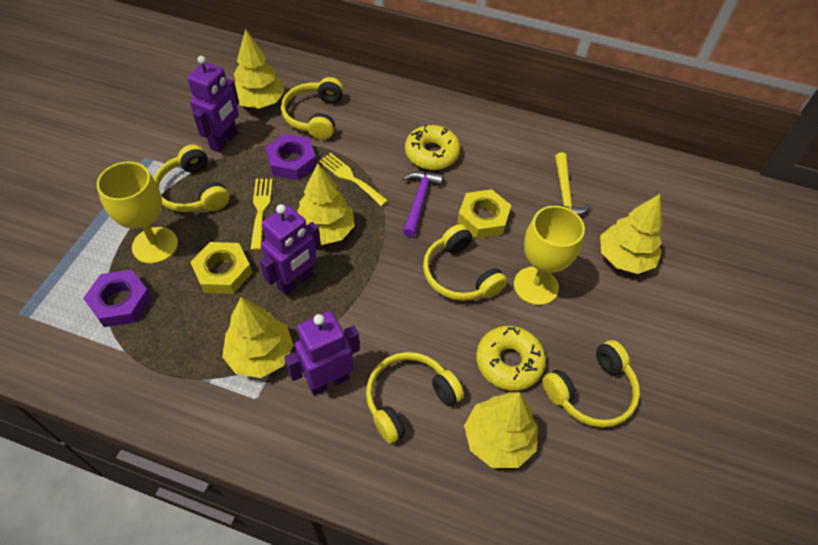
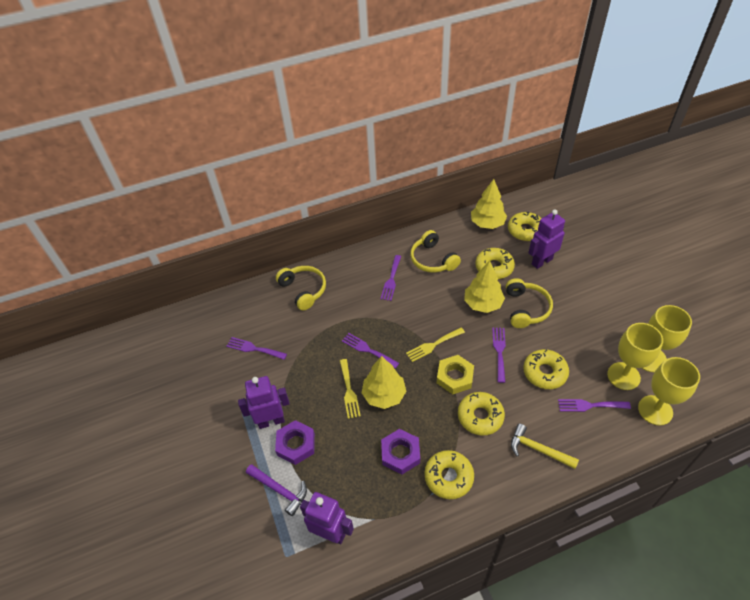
purple fork: none = 0 -> [226,337,287,360] [342,333,399,369] [380,255,401,301] [492,328,506,383] [558,399,631,412] = 5
yellow donut: [405,124,460,170] [476,326,546,391] = 2 -> [424,450,474,499] [458,392,505,436] [475,248,515,279] [508,212,541,241] [523,349,569,389] = 5
yellow goblet: [96,162,178,264] [514,206,585,305] = 2 -> [607,323,663,390] [638,357,700,425] [642,305,692,372] = 3
yellow headphones: [154,144,230,212] [281,77,344,140] [366,352,464,444] [423,224,507,301] [542,340,640,428] = 5 -> [276,266,326,311] [410,230,461,273] [506,278,553,328] = 3
yellow nut: [190,242,252,294] [457,189,511,239] = 2 -> [437,355,474,394] = 1
yellow tree: [222,297,294,378] [234,29,285,109] [297,164,355,245] [464,392,538,468] [600,194,663,274] = 5 -> [362,356,406,409] [464,261,505,313] [471,179,507,229] = 3

